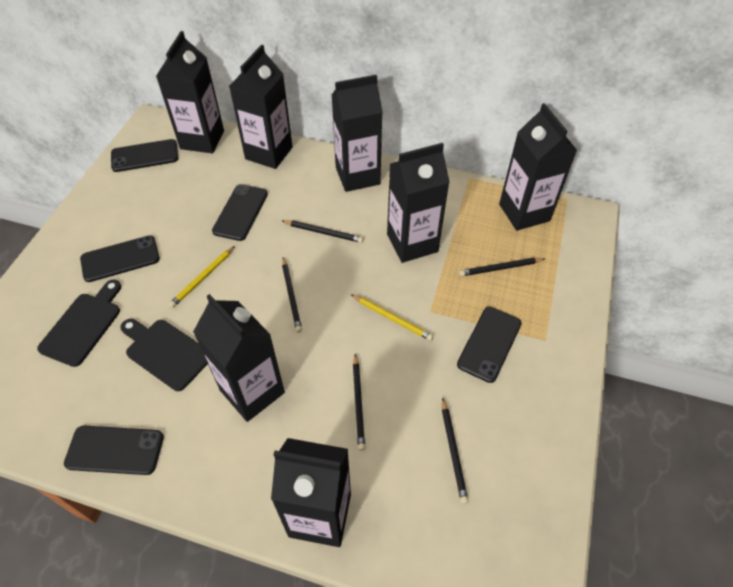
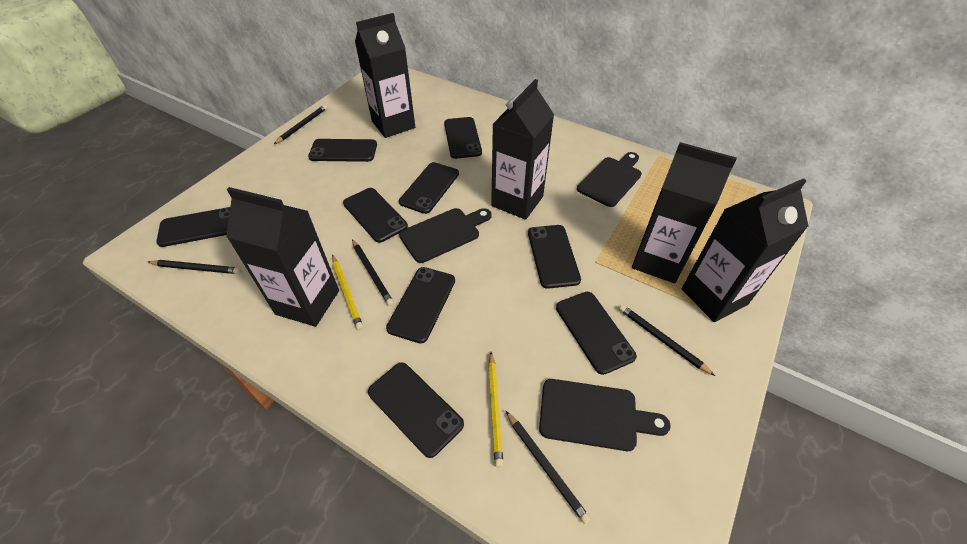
black carton: [156,31,224,153] [193,294,285,422] [229,44,293,169] [271,438,351,547] [332,75,383,192] [387,143,450,263] [499,103,577,231] = 7 -> [226,187,339,327] [355,13,415,138] [491,79,554,220] [632,142,737,283] [682,178,809,322] = 5
black cutting board: [37,279,121,367] [120,319,208,391] = 2 -> [399,208,491,263] [539,379,671,451] [577,152,642,207] = 3
black phone: [64,425,164,475] [80,235,160,282] [111,139,178,172] [212,184,268,241] [457,307,522,383] = 5 -> [156,207,230,247] [308,139,377,162] [343,188,408,243] [368,362,464,458] [386,267,455,343] [399,162,459,214] [444,117,482,159] [528,225,581,289] [556,292,637,375] = 9

